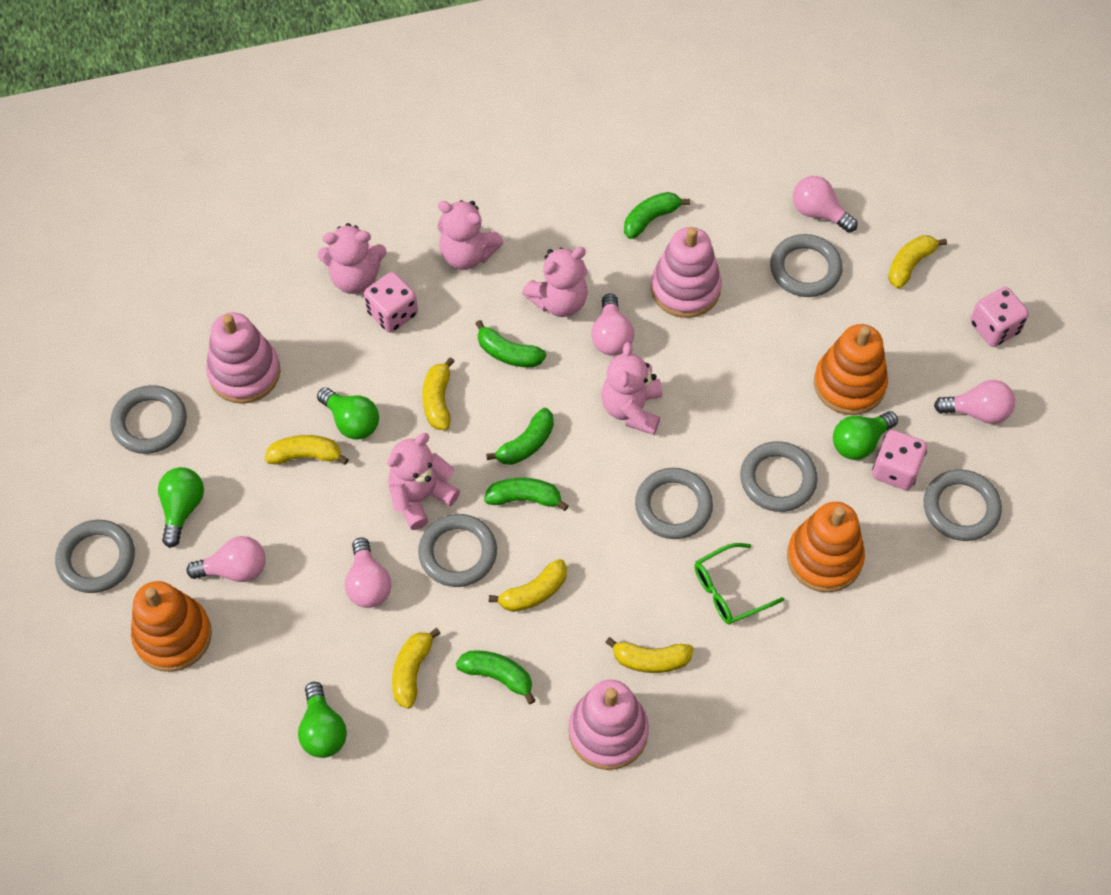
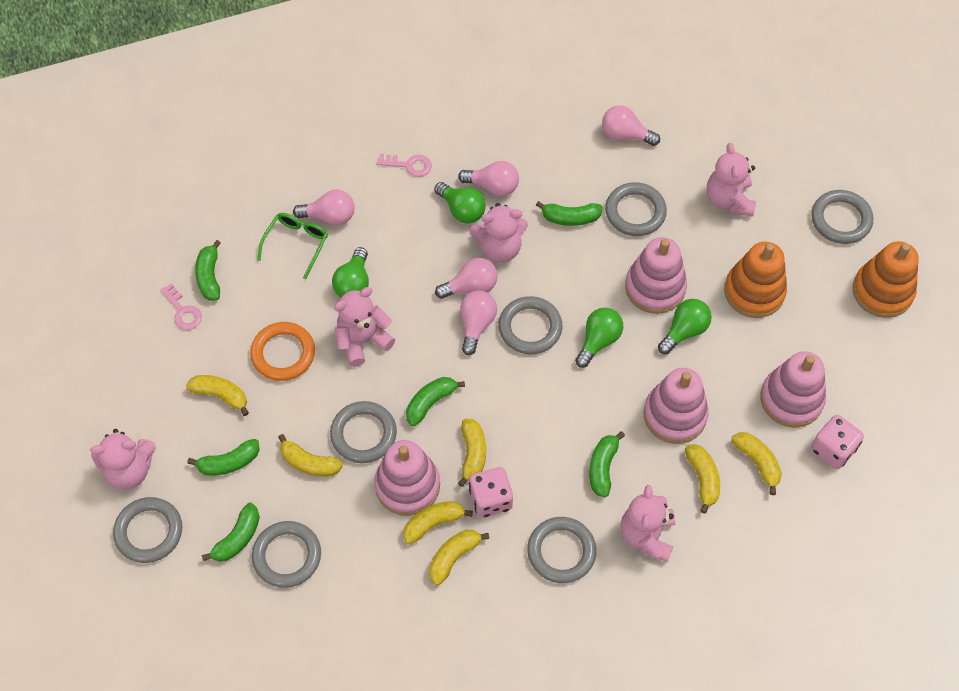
green banana: [456,650,536,704] [475,320,546,367] [484,478,569,511] [486,408,554,465] [624,192,690,239] = 5 -> [187,439,260,476] [195,240,221,301] [202,503,260,562] [406,377,465,426] [536,201,603,226] [589,431,625,498] = 6
orange ring: none = 0 -> [250,322,315,381] = 1
orange stacking toy: [131,581,212,672] [787,502,865,593] [814,324,888,415] = 3 -> [724,242,787,318] [853,241,919,318] = 2
pink dice: [364,272,418,333] [872,430,927,490] [970,287,1029,347] = 3 -> [469,467,513,518] [811,415,864,469] = 2
pink key: none = 0 -> [160,283,202,330] [377,154,432,177] = 2
pink stacking toy: [206,313,280,404] [569,680,649,770] [651,227,722,318] = 3 -> [374,440,440,516] [625,237,687,314] [643,368,709,444] [760,351,826,428] = 4
yellow banana: [265,435,349,465] [392,628,441,709] [422,357,455,430] [489,559,567,612] [605,637,694,673] [888,235,947,289] = 6 -> [186,375,249,416] [278,434,343,477] [403,501,473,544] [429,530,489,585] [458,419,486,487] [685,444,720,514] [731,432,782,495] = 7

